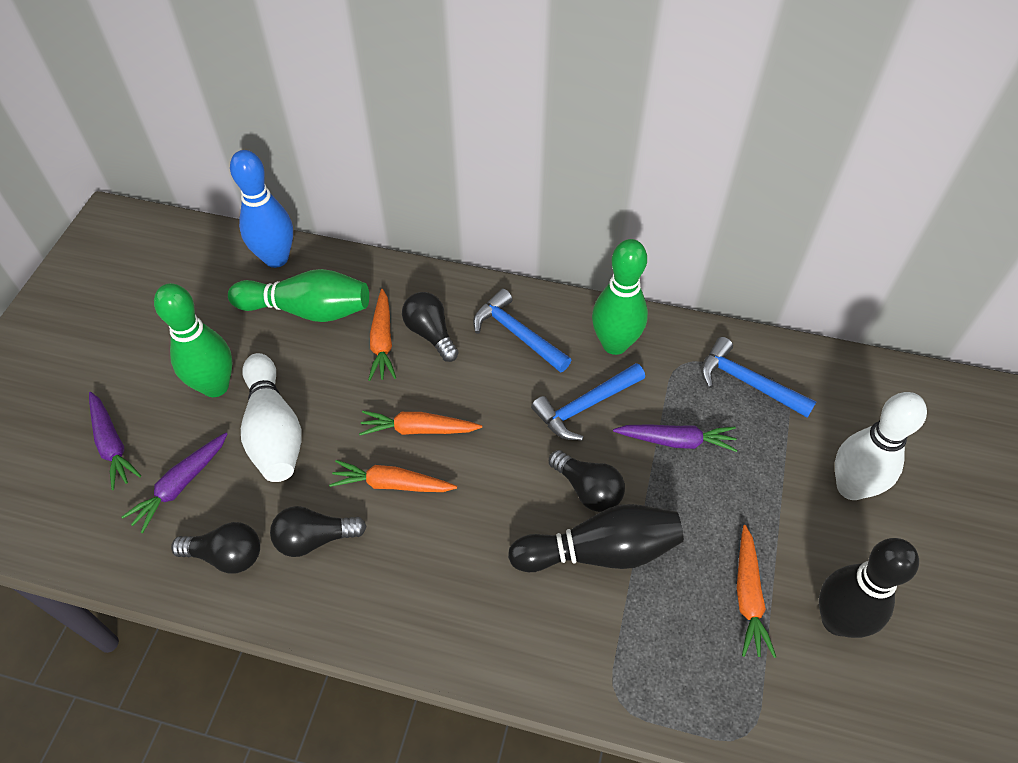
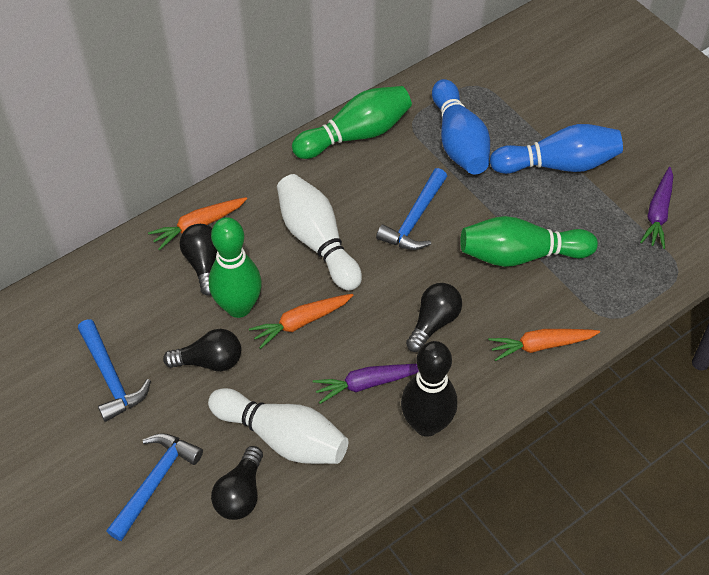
black bowling pin: [508,504,684,572] [819,538,919,638] = 2 -> [401,341,457,437] = 1
blue bowling pin: [230,150,293,268] = 1 -> [432,79,490,174] [490,124,623,174] = 2
orange carrot: [329,460,457,492] [359,411,482,435] [368,289,396,381] [737,525,776,658] = 4 -> [148,197,247,250] [249,294,353,349] [489,329,600,361] = 3
purple carrot: [89,392,141,490] [121,433,227,533] [613,424,738,452] = 3 -> [313,364,419,404] [640,167,673,249] = 2

